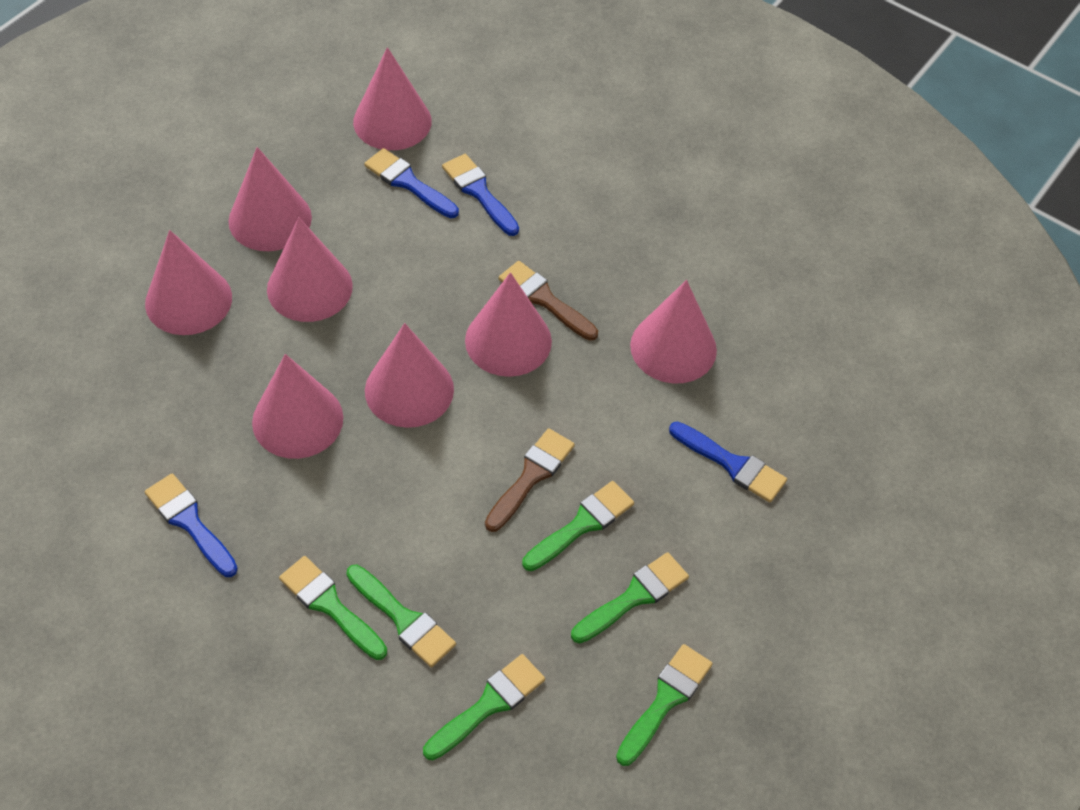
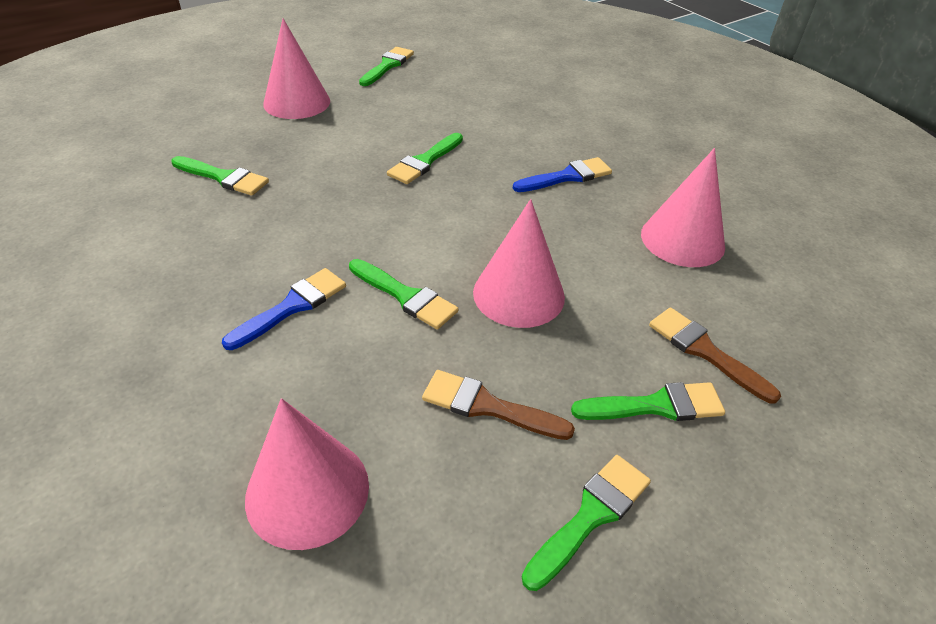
blue brush: [145,473,238,577] [364,148,459,218] [442,154,519,236] [669,421,787,503] = 4 -> [222,268,346,350] [513,157,612,192] = 2
pink cone: [145,230,232,335] [229,147,312,251] [252,354,343,459] [267,217,353,322] [353,47,432,150] [365,323,454,428] [465,272,552,377] [630,280,717,383] = 8 -> [245,398,369,550] [263,18,330,119] [473,199,565,328] [641,148,725,267] = 4

